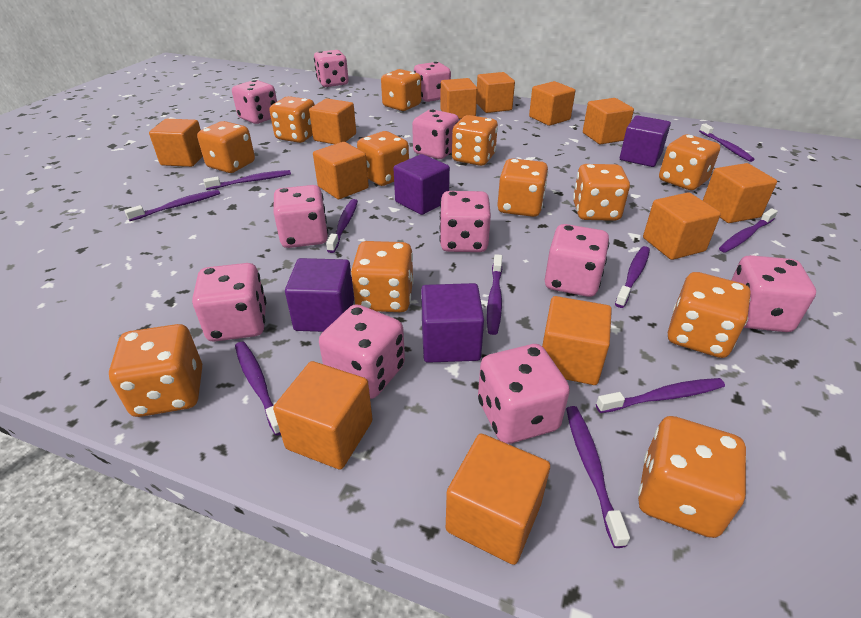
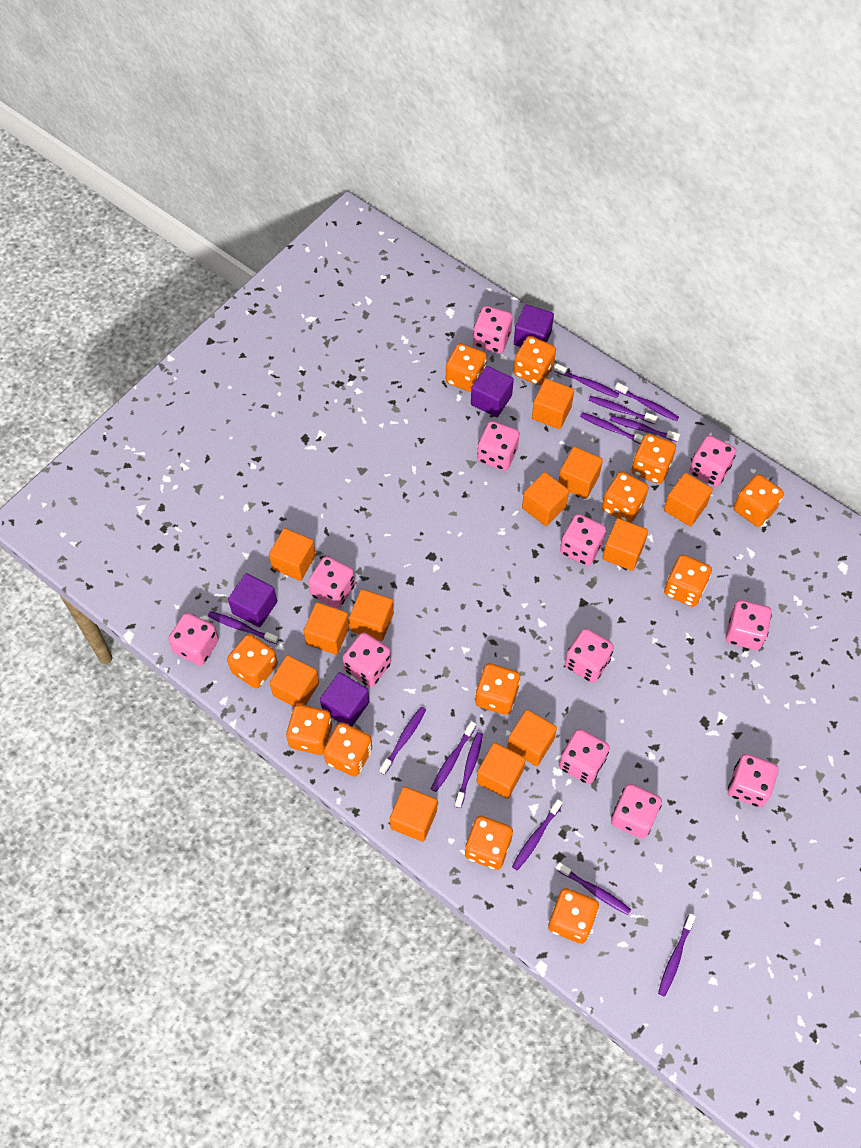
pink dice: [192,263,266,342] [232,80,277,124] [274,185,328,248] [314,50,349,87] [319,304,405,399] [412,109,459,159] [414,62,451,102] [439,191,491,252] [478,344,570,444] [545,224,609,297] [731,255,816,332] = 11 -> [168,613,219,666] [308,556,355,609] [343,632,391,687] [473,306,513,353] [477,421,519,471] [559,729,610,784] [560,514,606,566] [565,628,614,683] [611,784,662,839] [689,435,736,486] [726,600,772,650] [728,754,779,807] = 12
purple toothbrush: [124,190,220,221] [203,170,291,190] [235,342,281,436] [326,199,358,253] [487,254,502,335] [566,406,630,548] [596,378,725,413] [615,246,650,308] [699,124,755,162] [719,208,778,253] = 10 -> [208,611,279,644] [379,707,426,775] [431,721,476,792] [455,732,483,808] [512,799,563,871] [554,364,619,398] [556,862,631,915] [580,412,644,444] [589,396,658,424] [610,415,680,442] [615,382,679,421] [658,913,696,997] = 12

